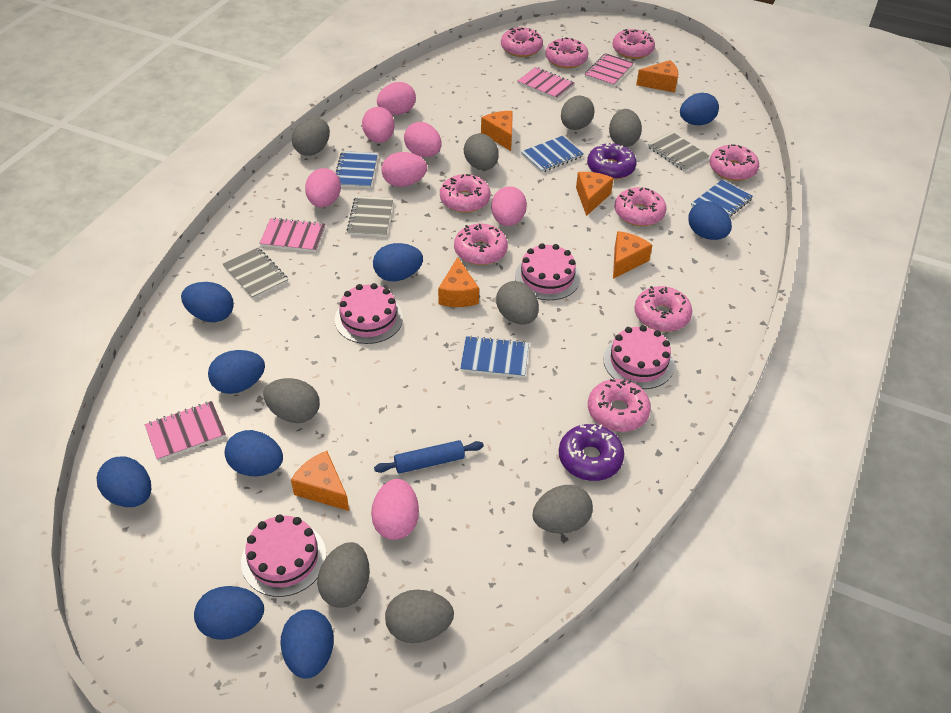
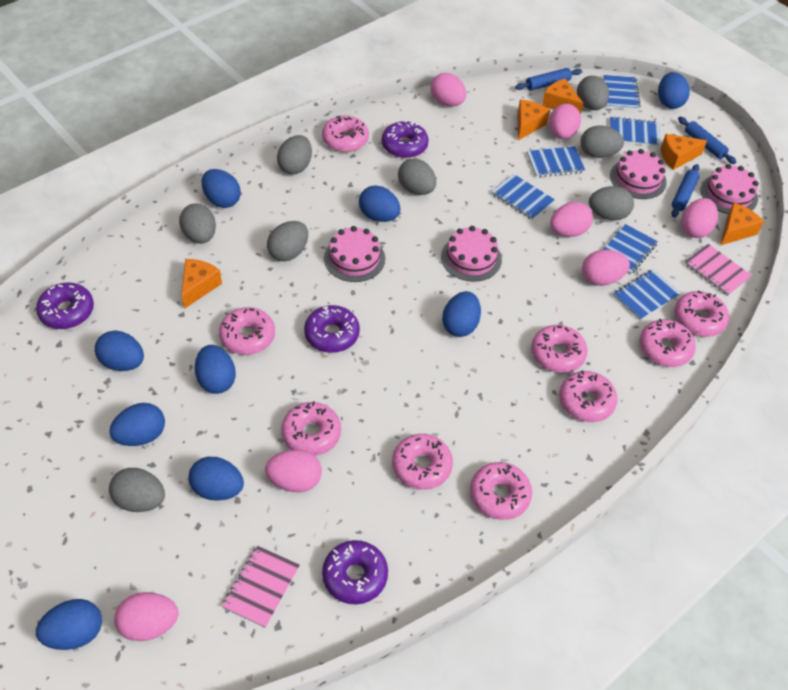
blue notebook: [336,151,378,188] [460,336,529,378] [521,136,584,173] [691,180,753,217] = 4 -> [492,174,555,220] [527,146,585,177] [603,224,658,275] [604,75,641,110] [610,116,660,147] [613,269,681,320] = 6
blue rolling pin: [374,440,484,474] = 1 -> [515,68,582,91] [671,164,700,217] [678,117,736,164] = 3
grey egg: [263,378,320,423] [292,118,330,156] [317,542,370,608] [385,590,454,643] [464,133,499,170] [496,281,539,325] [533,485,593,533] [561,95,595,130] [609,109,642,147] = 9 -> [109,468,165,512] [179,203,216,244] [267,221,308,261] [277,135,312,174] [398,159,436,195] [577,76,609,110] [581,125,624,158] [589,186,634,220] = 8
grey notebook: [223,248,288,299] [347,196,393,237] [648,132,709,172] = 3 -> none = 0
orange cheese: [291,451,349,511] [438,257,479,307] [481,111,513,151] [576,172,614,216] [613,231,652,279] [636,60,678,93] = 6 -> [181,259,222,309] [517,100,550,140] [542,79,583,115] [661,134,707,170] [721,203,764,245] = 5
pink notebook: [145,401,226,461] [259,218,326,252] [518,67,575,100] [585,53,634,86] = 4 -> [222,546,300,628] [684,244,752,296] = 2
purple donut: [559,424,624,481] [587,142,637,180] = 2 -> [36,282,94,329] [304,305,360,353] [322,540,388,605] [382,120,429,158] = 4

